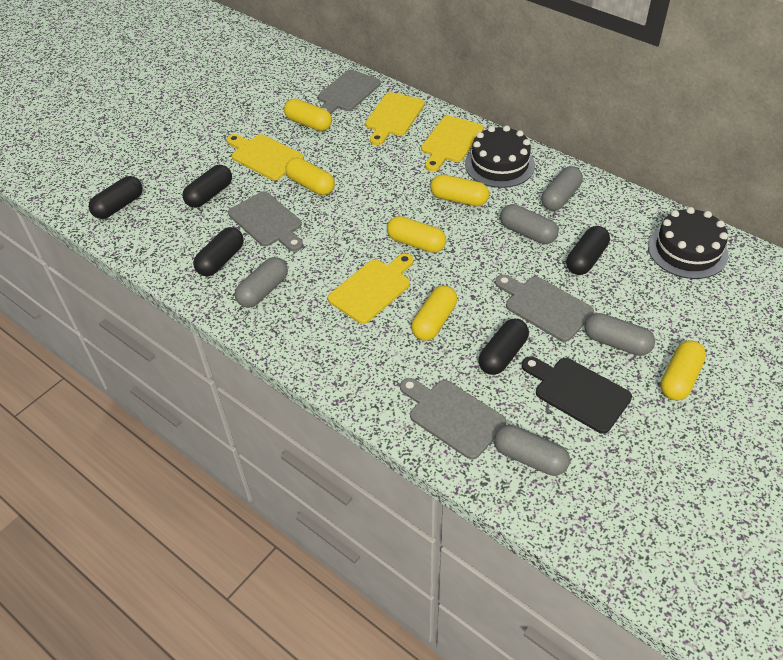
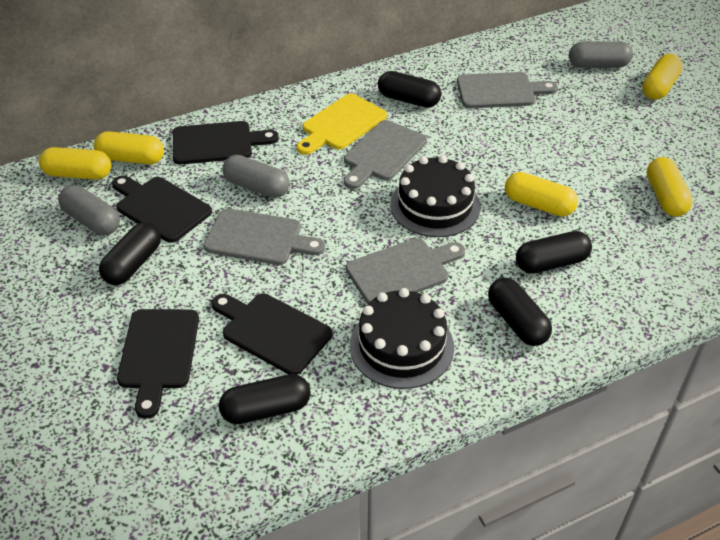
black cutting board: [522,356,632,434] = 1 -> [112,175,212,243] [117,309,199,419] [173,121,279,164] [211,293,332,375] = 4
grey capsule: [235,257,288,308] [494,425,570,476] [500,204,558,244] [541,166,583,211] [584,313,655,356] = 5 -> [58,185,120,235] [222,155,289,198] [569,41,633,68] = 3
yellow capsule: [284,99,332,131] [285,157,335,195] [387,216,446,253] [411,285,457,341] [430,174,489,206] [660,340,706,400] = 6 -> [39,147,111,180] [94,131,164,164] [505,172,578,216] [642,54,683,100] [647,157,693,216] = 5
yellow cutting board: [227,134,304,180] [328,253,414,324] [365,92,425,145] [421,115,483,171] = 4 -> [297,93,387,155] = 1

